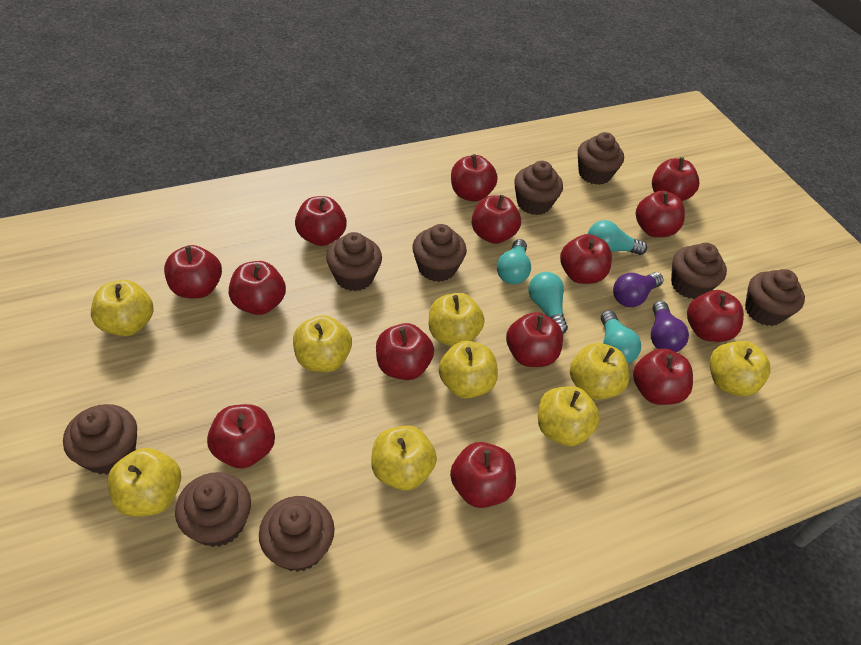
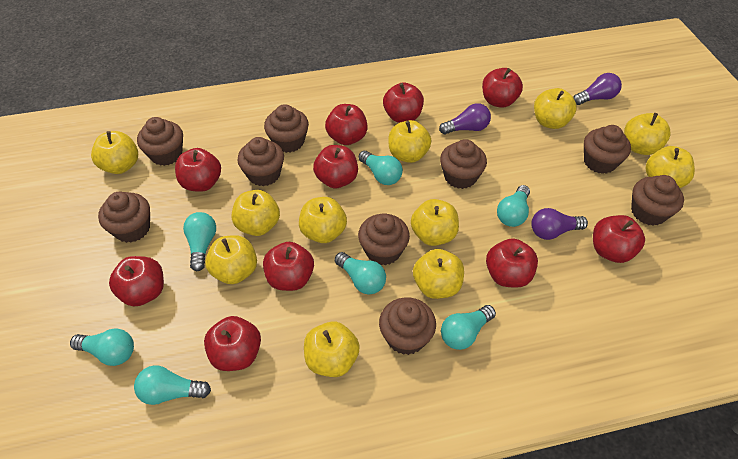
purple light bulb: [613,272,663,307] [651,301,689,352] = 2 -> [439,103,491,135] [531,208,588,240] [573,73,622,105] = 3
red apple: [164,245,222,298] [207,404,275,469] [229,261,286,315] [295,196,347,246] [376,323,434,380] [450,442,516,508] [451,154,498,202] [472,195,521,244] [506,312,563,367] [560,234,612,284] [633,348,693,405] [636,191,685,237] [652,157,699,201] [687,290,744,342] = 14 -> [109,256,164,306] [175,148,221,192] [204,316,261,371] [263,242,314,291] [313,145,358,188] [325,104,368,145] [383,82,424,123] [482,68,523,108] [486,238,538,288] [593,215,645,263] = 10
turquoise light bulb: [497,239,531,284] [529,272,568,334] [588,220,647,255] [601,310,641,364] = 4 -> [70,329,134,366] [134,365,211,405] [183,212,216,271] [334,252,386,294] [359,151,403,185] [441,305,496,350] [497,185,530,227] = 7
yellow apple: [91,280,153,336] [107,448,181,517] [293,315,352,372] [371,425,437,490] [429,293,485,346] [439,341,498,399] [538,386,600,446] [570,343,629,400] [710,341,770,396] = 9 -> [91,131,138,174] [205,235,257,284] [232,190,280,236] [299,197,347,243] [304,322,360,377] [388,120,431,163] [411,199,459,246] [413,249,464,299] [534,88,577,129] [624,113,670,155] [646,146,695,188] = 11

